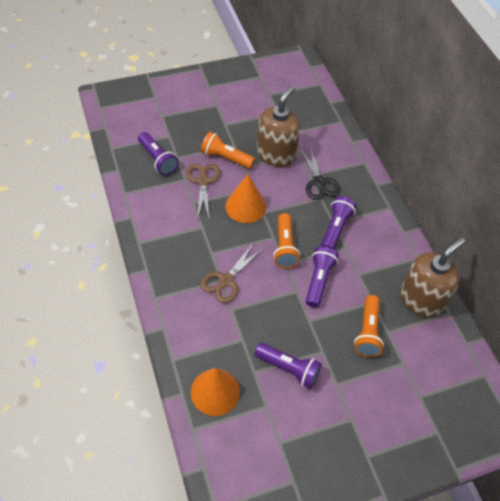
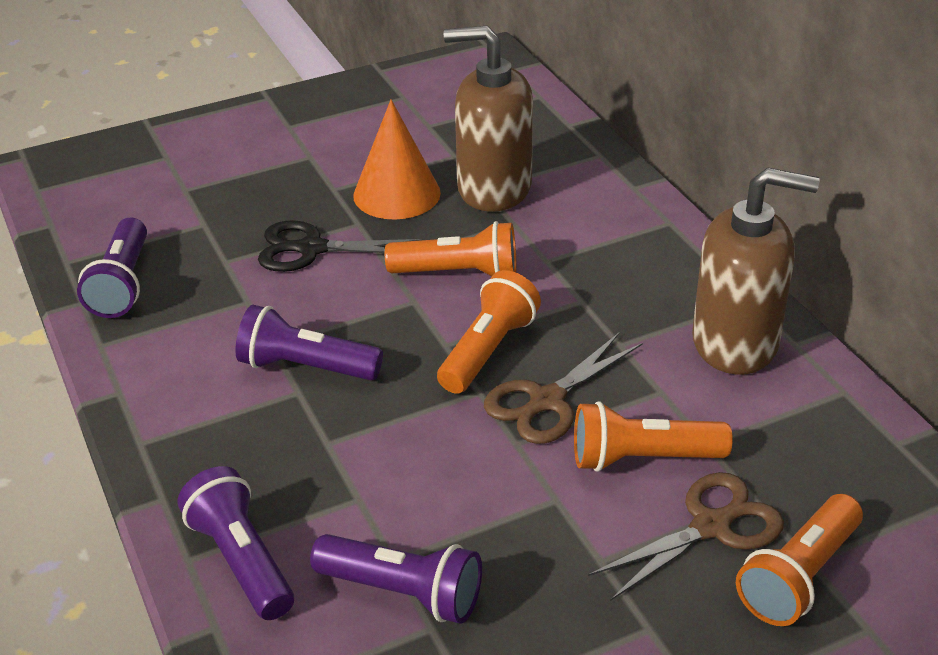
orange cone: [191,368,240,416] [225,174,266,223] = 2 -> [353,100,441,220] = 1
orange flashlight: [201,132,255,169] [273,213,300,268] [354,295,384,357] = 3 -> [385,221,516,276] [437,270,541,394] [574,401,733,472] [736,494,863,626] = 4

